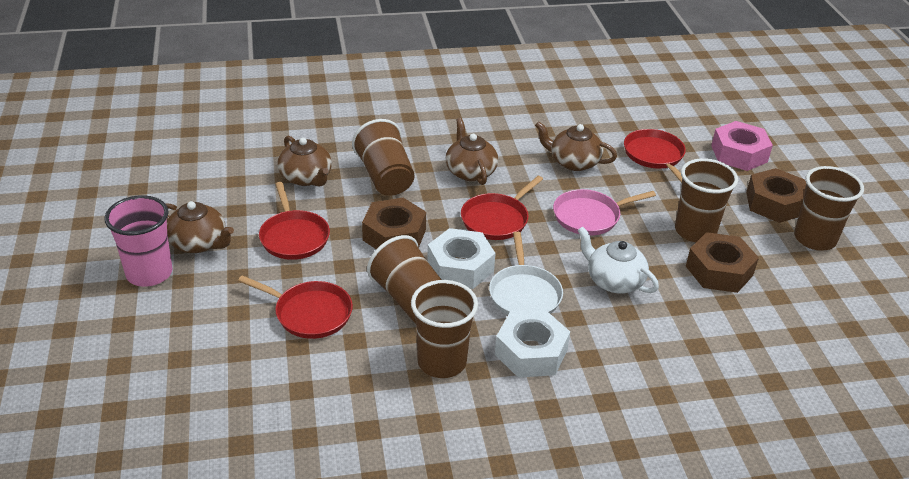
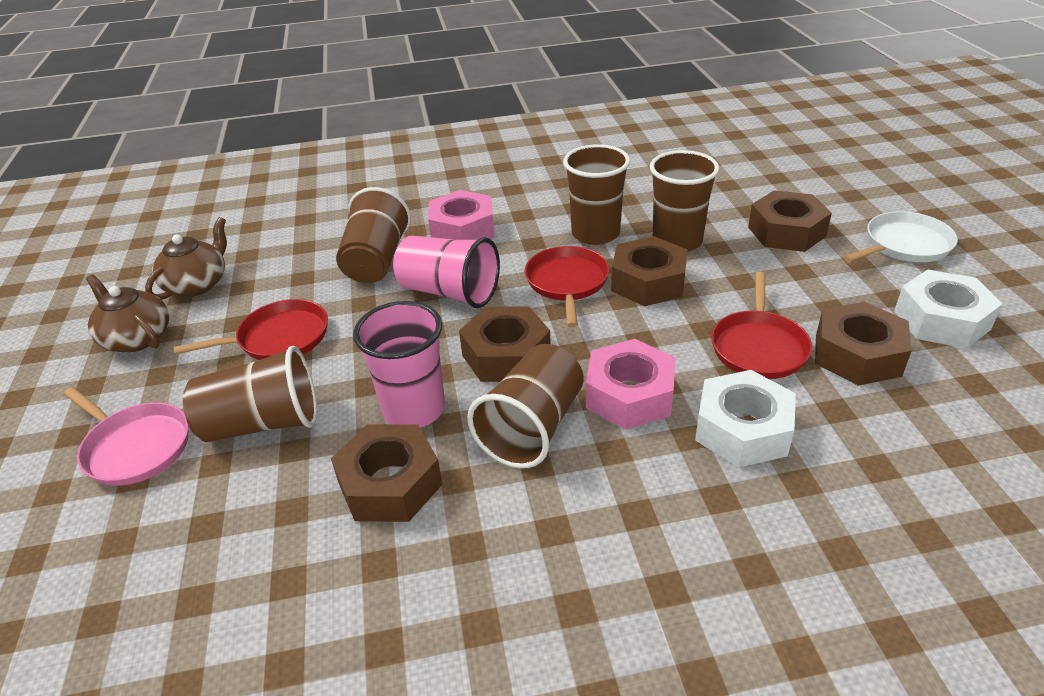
brown nut: [362,198,426,249] [686,232,759,293] [746,168,806,223] = 3 -> [331,425,443,522] [459,306,551,382] [611,236,688,306] [748,190,832,252] [815,302,912,386] = 5
brown teapot: [166,201,234,253] [277,136,332,187] [445,118,498,185] [535,122,617,171] = 4 -> [86,274,169,352] [145,217,227,300] = 2
pink cup: [104,195,173,287] = 1 -> [353,301,445,428] [393,236,500,308] = 2
pink nut: [711,121,773,171] = 1 -> [428,190,495,240] [586,339,675,430] = 2
red pan: [238,275,353,339] [259,182,330,260] [461,176,543,240] [624,129,686,183] = 4 -> [174,299,328,360] [524,246,609,327] [711,272,812,379] = 3
white teapot: [577,226,659,293] = 1 -> none = 0

